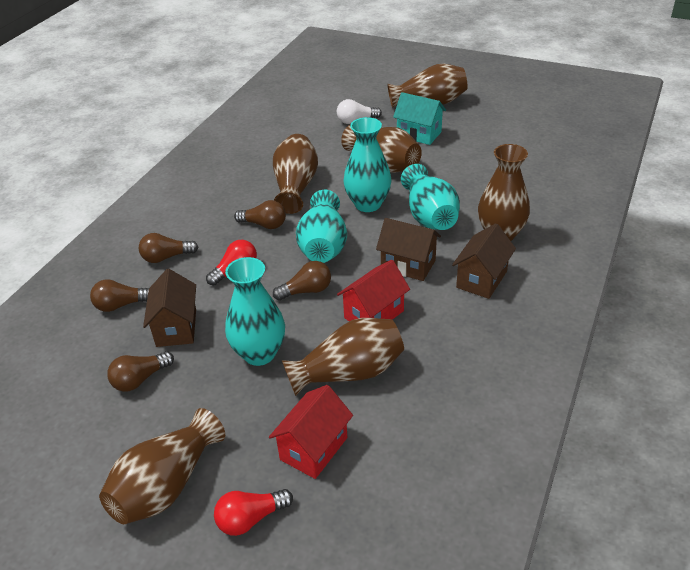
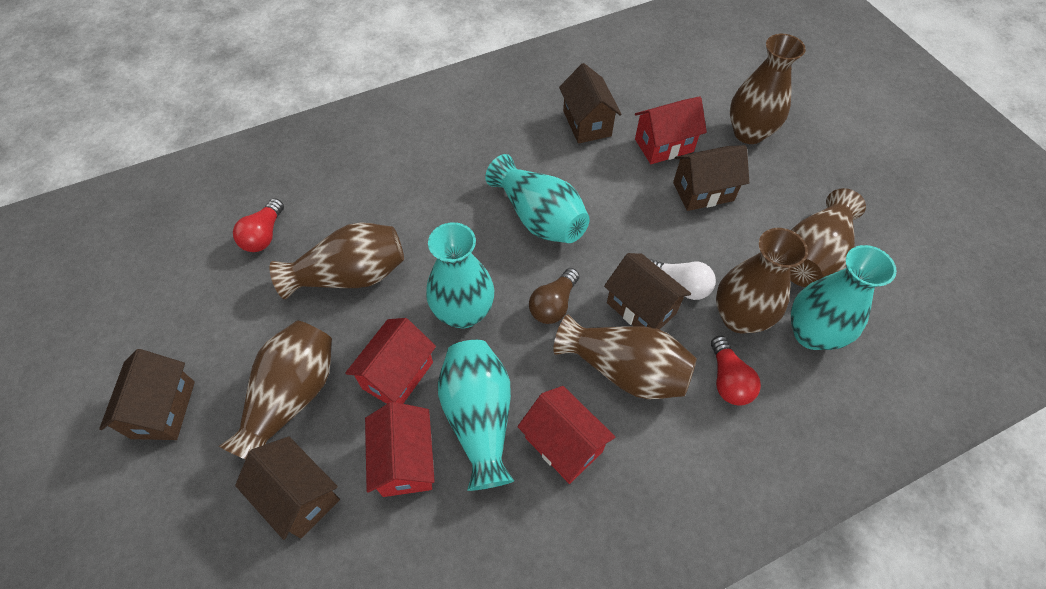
brown house: [143,269,196,347] [376,218,441,281] [452,223,516,299] = 3 -> [99,349,195,440] [235,436,340,540] [559,63,622,144] [604,253,691,329] [673,145,749,211] = 5
brown light bulb: [90,279,149,312] [107,351,174,392] [139,233,198,263] [234,200,286,229] [273,261,331,301] = 5 -> [529,268,580,324] = 1
red house: [269,385,353,479] [337,260,410,321] = 2 -> [345,318,436,404] [365,402,435,497] [517,386,615,484] [635,96,707,164] = 4
turquoise house: [393,92,446,145] = 1 -> none = 0

